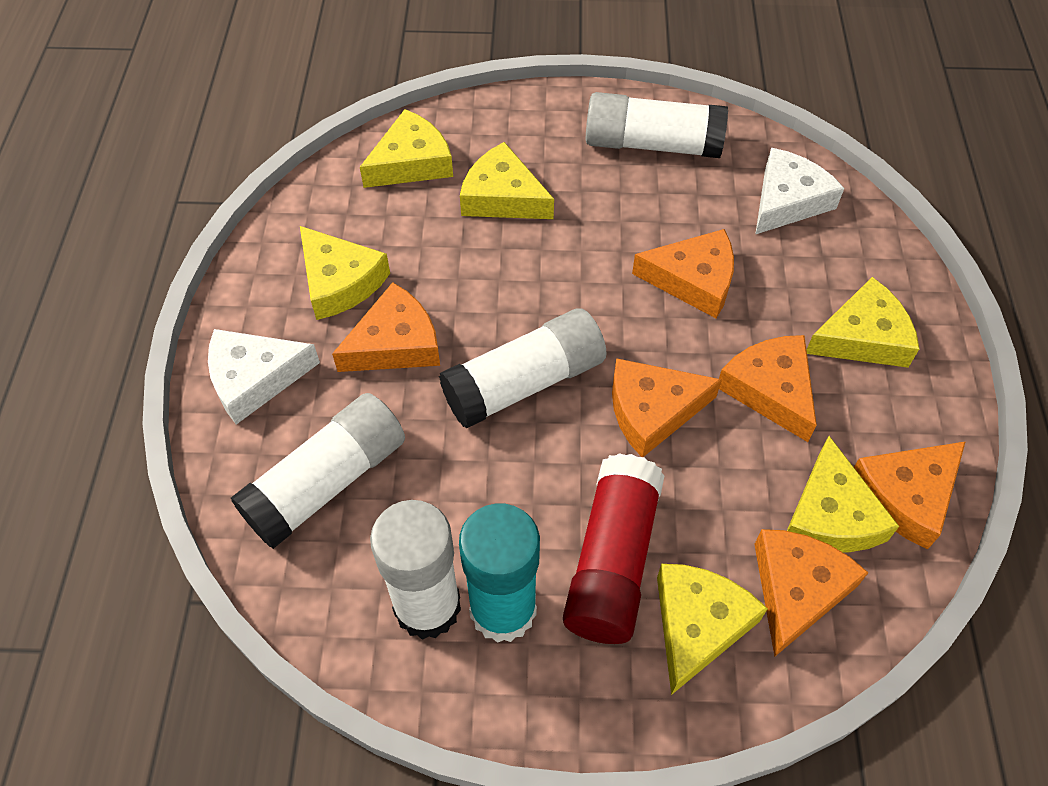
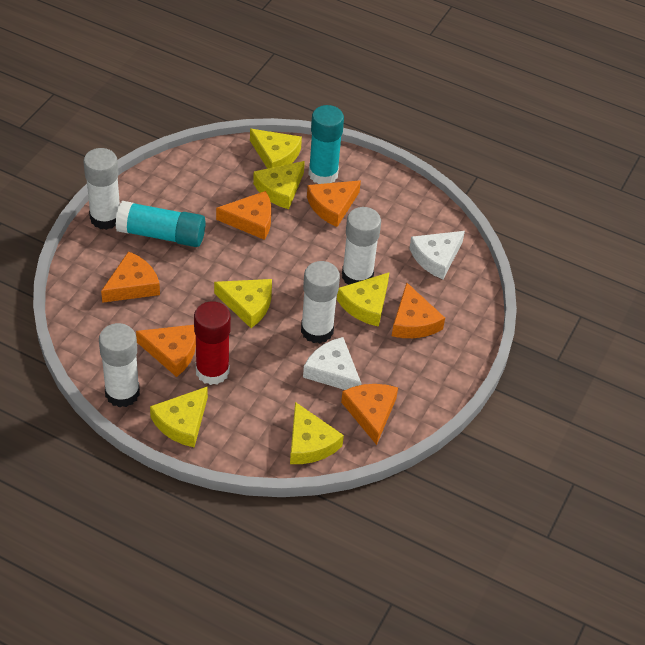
turquoise glue stick: [459,503,540,643] = 1 -> [116,201,206,247] [308,105,344,184] = 2

